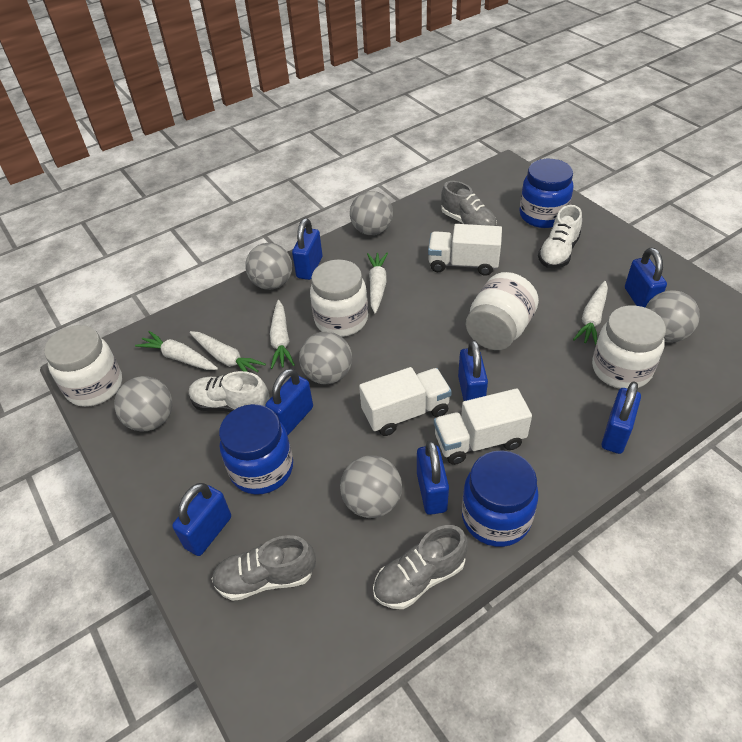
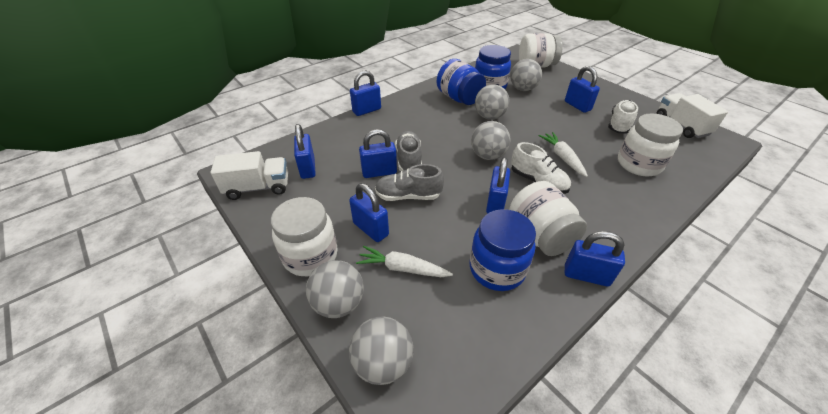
grey ball: [114,376,172,431] [245,243,292,290] [299,332,352,384] [340,455,402,518] [350,191,393,235] [645,290,700,342] = 6 -> [306,260,364,318] [349,316,413,385] [471,121,510,160] [475,84,510,120] [510,59,542,91] = 5
grey shoe: [212,535,316,601] [373,525,468,609] [441,181,497,226] = 3 -> [375,164,444,201] [395,131,422,171] = 2
white carrot: [135,331,218,370] [190,331,266,372] [270,300,295,369] [367,253,388,314] [573,281,608,346] = 5 -> [356,246,453,277] [539,132,588,177] = 2
white truck: [359,367,452,436] [428,224,502,276] [434,388,532,465] = 3 -> [211,151,288,200] [656,93,728,138] = 2

